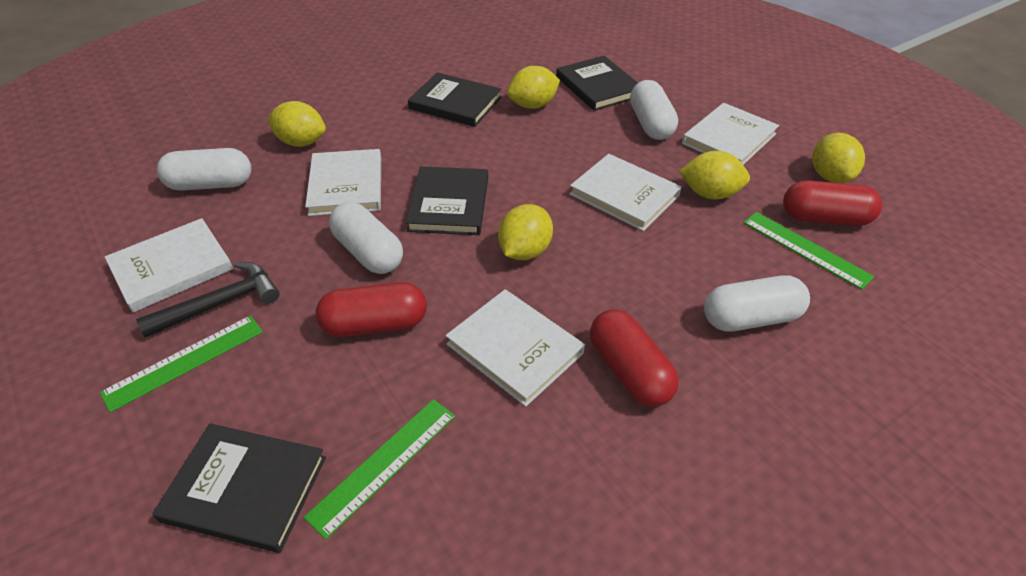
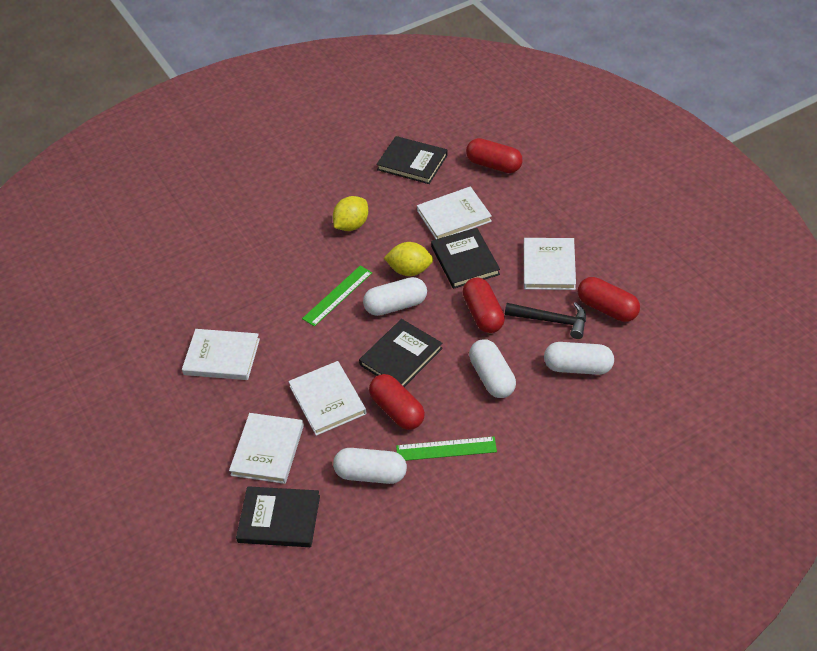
green ruler: [100,315,263,413] [304,399,455,539] [743,212,874,290] = 3 -> [302,266,372,327] [396,436,497,461] = 2
red capsule: [316,282,427,337] [590,310,679,407] [783,180,882,226] = 3 -> [369,374,425,430] [463,278,505,333] [466,138,523,173] [578,277,640,322] = 4
yellow lemon: [267,101,326,147] [498,204,553,260] [507,66,560,109] [679,151,750,199] [813,133,865,183] = 5 -> [333,196,368,231] [384,242,433,276] = 2

